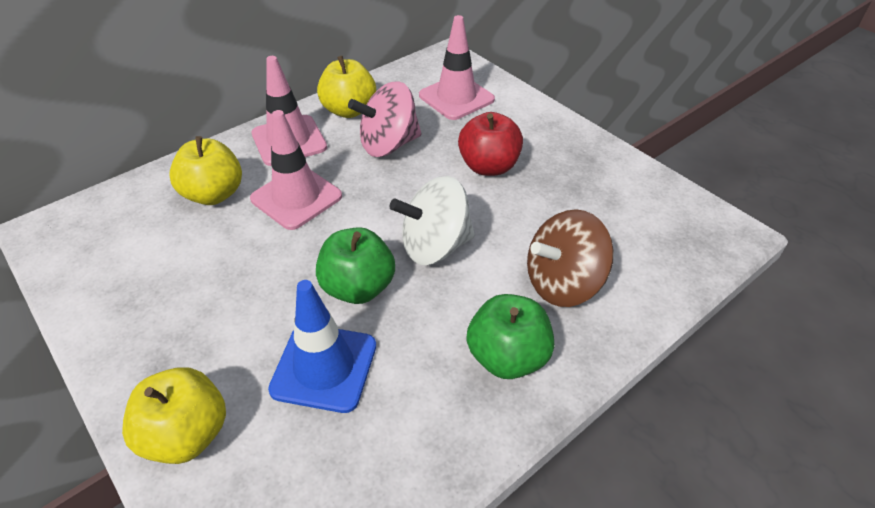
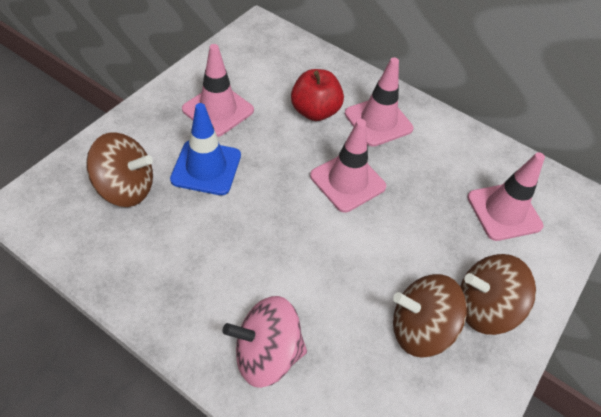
brown spinning top: [527,209,614,307] = 1 -> [86,132,153,207] [393,274,467,357] [460,254,536,335] = 3
green apple: [316,227,395,304] [467,294,554,379] = 2 -> none = 0
pink traffic cone: [250,110,342,230] [251,56,327,166] [419,15,495,120] = 3 -> [182,44,254,137] [310,119,386,213] [345,57,414,147] [467,152,545,241] = 4
white spinning top: [389,176,475,265] = 1 -> none = 0
yellow apple: [122,367,226,464] [169,136,242,205] [317,56,376,118] = 3 -> none = 0

